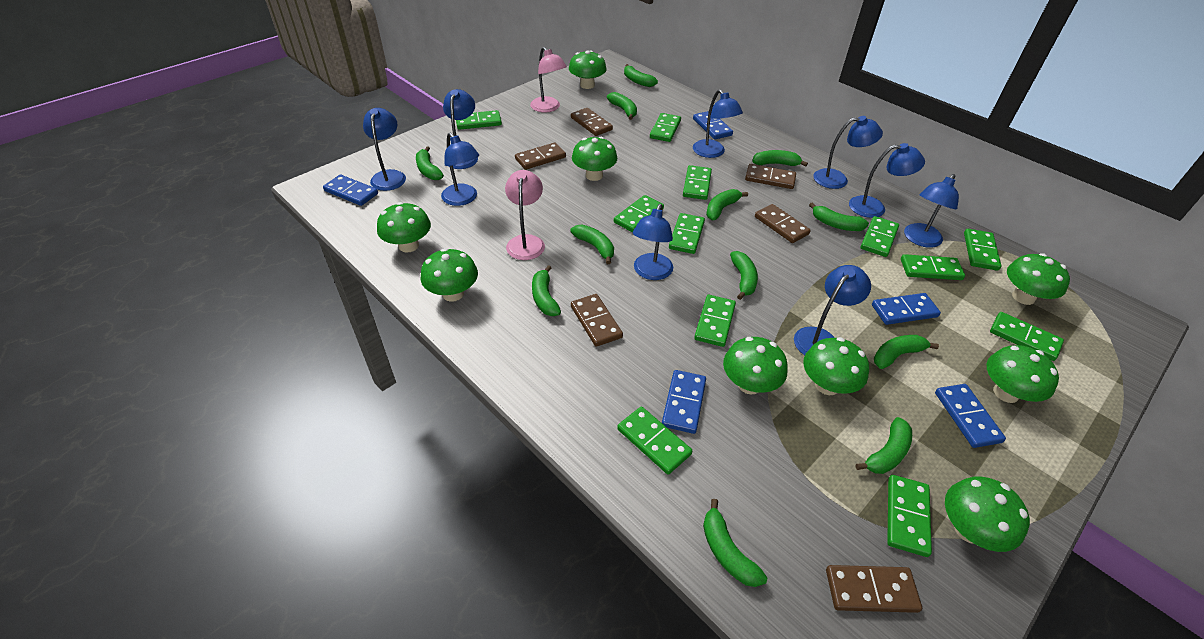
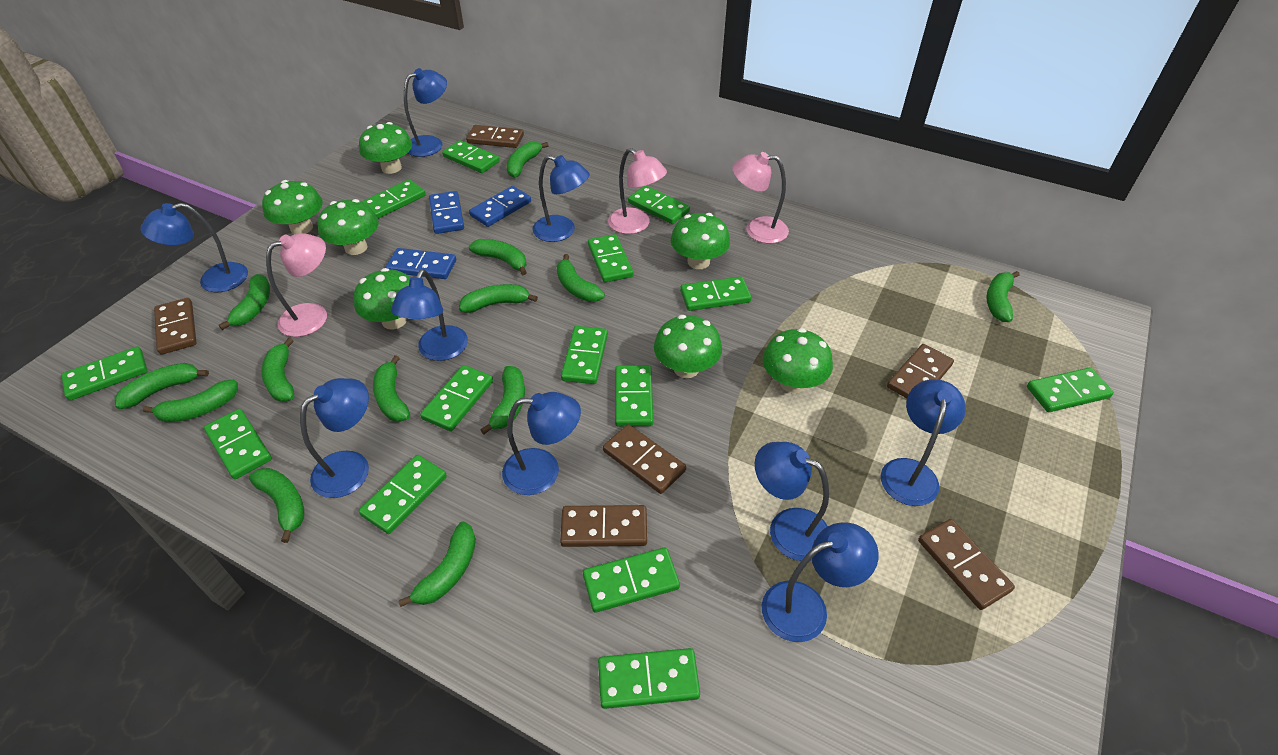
blue domino: [323,175,378,206] [662,370,706,434] [693,111,733,139] [872,293,941,325] [935,384,1006,448] = 5 -> [386,248,456,279] [429,191,464,234] [469,186,531,227] = 3
green banana: [416,147,444,180] [532,265,561,316] [570,225,614,264] [607,92,637,120] [624,64,658,87] [703,499,767,587] [706,189,748,220] [730,251,758,300] [752,150,808,167] [809,202,869,231] [856,417,912,474] [874,335,939,369] = 12 -> [115,363,209,409] [143,380,238,422] [219,274,270,330] [249,468,304,543] [262,338,294,402] [373,355,410,422] [398,521,476,607] [459,284,538,313] [469,239,527,275] [480,366,525,434] [507,141,549,178] [557,254,605,302] [986,271,1020,322] = 13
green domino: [456,110,502,130] [614,195,664,232] [617,407,692,475] [650,113,681,142] [669,213,705,254] [683,165,712,200] [694,295,736,347] [860,216,899,257] [887,475,932,557] [901,254,965,280] [964,229,1002,271] [990,312,1064,361] = 12 -> [61,346,148,401] [204,409,272,479] [359,455,447,534] [362,179,426,219] [420,365,493,431] [442,140,500,173] [561,326,608,384] [583,547,680,613] [588,234,633,282] [598,648,700,709] [615,365,653,427] [628,185,690,224] [680,277,751,311] [1027,367,1114,412] = 14
green mushroom: [377,202,431,252] [421,248,478,302] [569,50,607,89] [572,137,617,181] [723,337,788,395] [803,337,869,395] [945,476,1030,552] [986,345,1059,403] [1007,253,1070,305] = 9 -> [262,180,323,234] [318,199,379,255] [354,268,410,330] [359,122,412,174] [654,315,722,378] [671,213,730,269] [763,328,833,393] = 7
pink lamp: [505,170,545,260] [530,47,567,113] = 2 -> [266,233,327,337] [608,148,667,234] [732,152,789,244] = 3

